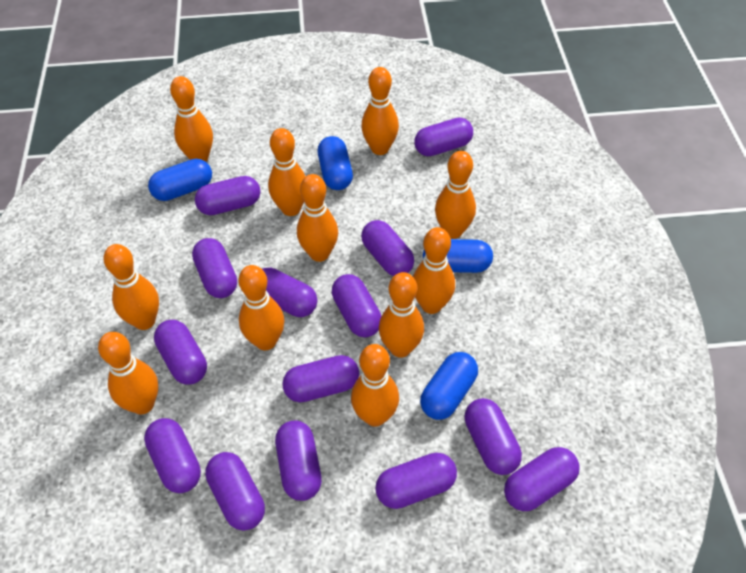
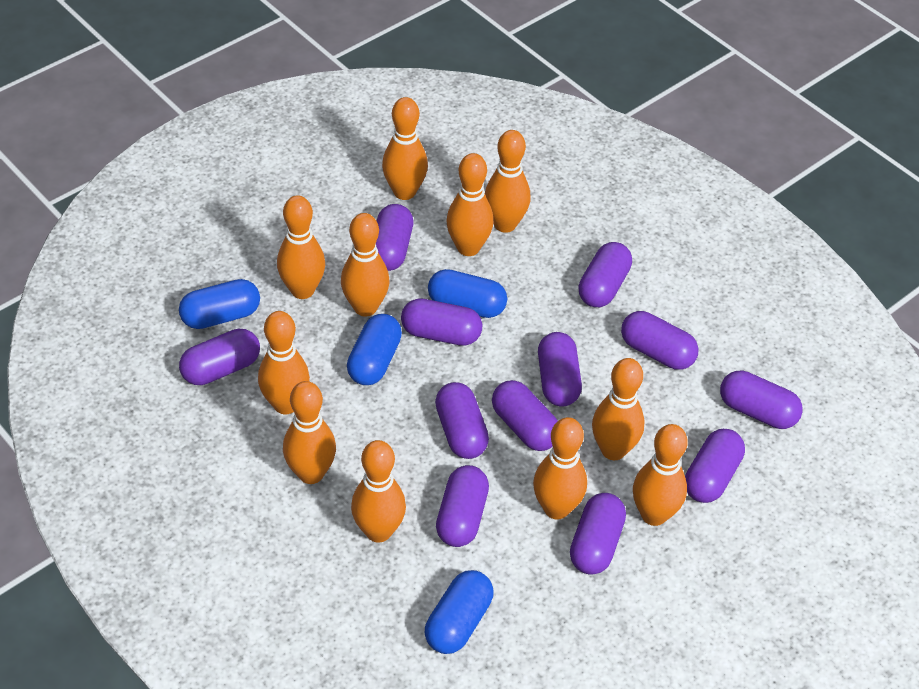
purple capsule: [144,418,201,493] [154,320,207,385] [192,238,237,298] [195,176,260,215] [205,452,265,531] [262,268,317,317] [275,420,322,501] [282,355,359,402] [332,274,381,337] [361,220,414,276] [375,453,457,509] [414,117,473,156] [464,398,522,475] [504,447,580,511] = 14 -> [179,329,260,385] [376,204,413,271] [401,298,483,346] [435,382,489,459] [436,465,489,547] [492,380,558,451] [538,332,582,407] [570,493,626,575] [578,242,632,307] [621,311,699,370] [685,429,745,503] [720,371,803,429] = 12

